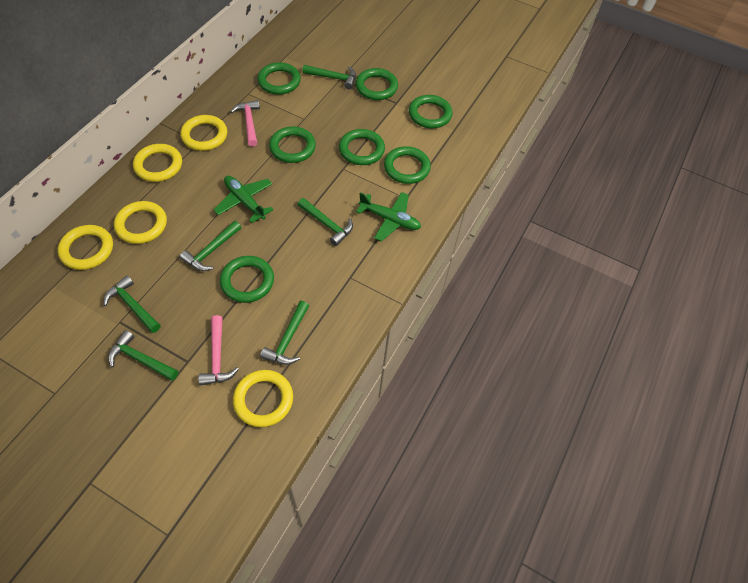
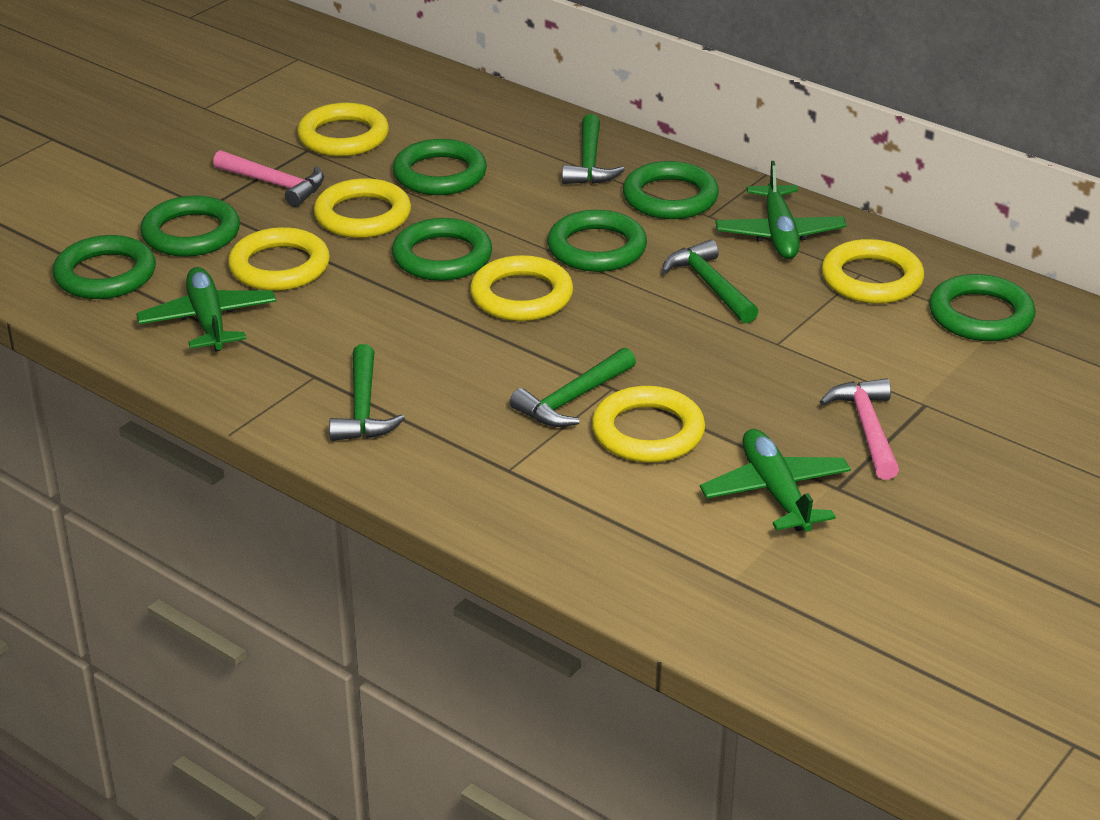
green hammer: [103,275,161,333] [108,330,178,381] [180,221,241,271] [260,301,309,365] [298,198,353,246] [302,65,356,89] = 6 -> [329,344,405,441] [510,348,636,427] [562,114,625,184] [662,240,759,323] = 4
green plane: [214,176,274,223] [356,192,421,242] = 2 -> [136,267,276,352] [700,429,851,532] [715,161,846,259] = 3
yellow ring: [58,225,113,270] [114,201,167,244] [133,144,182,182] [180,115,227,151] [233,370,293,427] = 5 -> [228,227,330,291] [297,103,389,156] [314,178,411,238] [470,255,573,321] [592,386,705,463] [822,239,924,304] = 6

